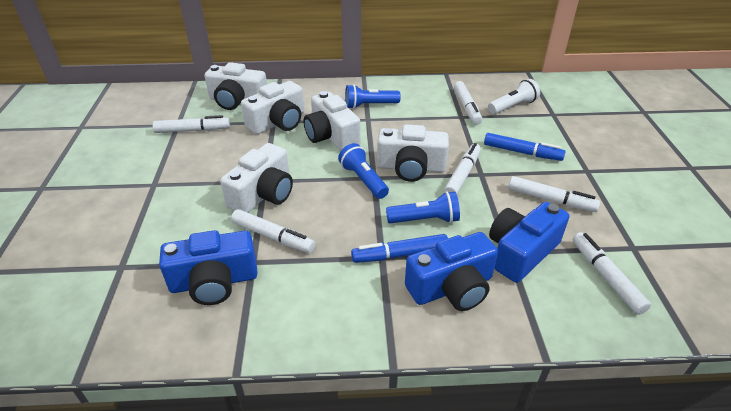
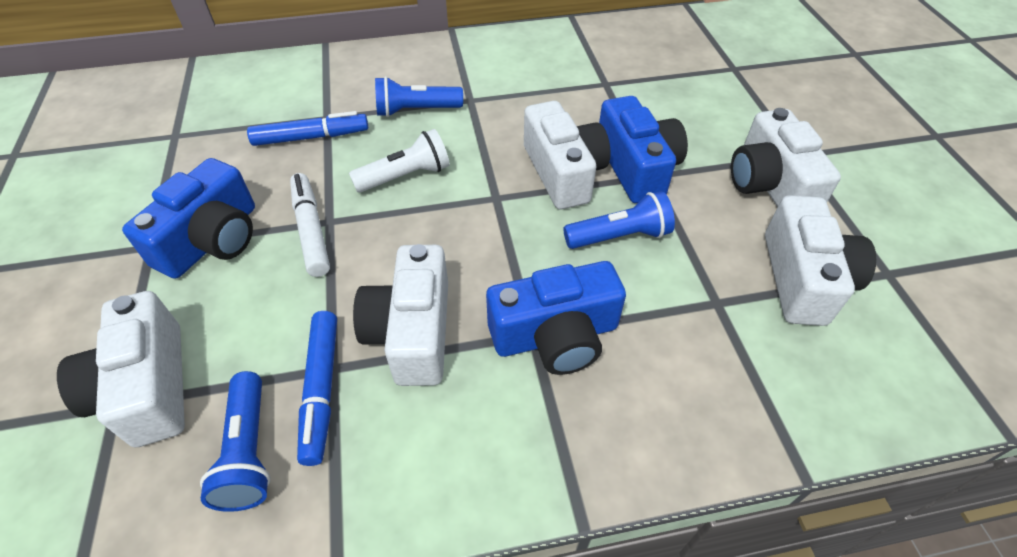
white marker: [153,115,230,133] [231,209,315,253] [444,143,481,194] [454,81,482,125] [508,176,600,212] [573,232,651,315] = 6 -> [290,173,330,277] = 1

